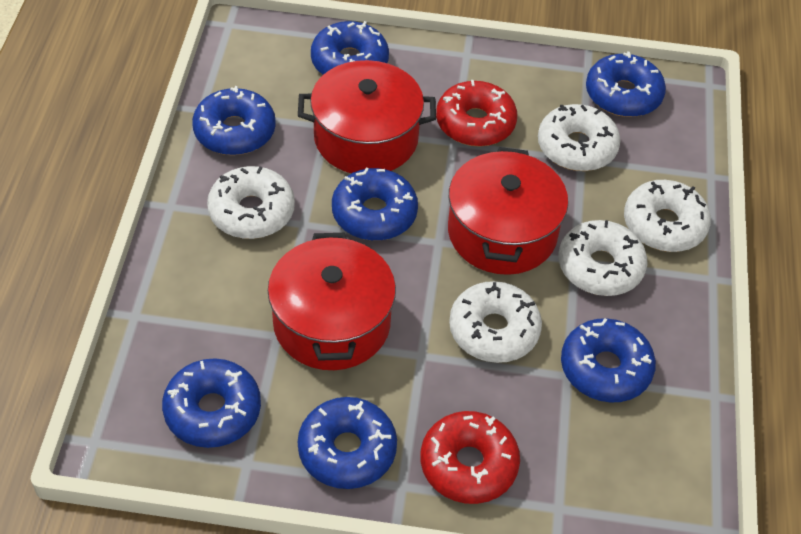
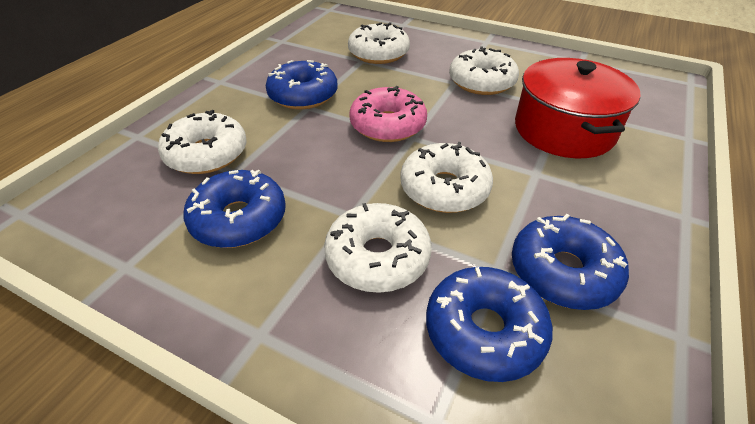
blue donut: [162,358,261,448] [192,86,276,155] [298,397,397,489] [311,21,389,75] [332,167,418,241] [561,318,656,403] [586,51,666,117] = 7 -> [183,170,286,248] [266,60,337,110] [426,267,553,382] [512,214,629,310] = 4
pink donut: none = 0 -> [349,86,427,142] = 1
red donut: [421,411,520,504] [436,80,517,147] = 2 -> none = 0
red pot: [268,233,396,370] [298,60,436,173] [448,147,568,275] = 3 -> [515,58,640,158] = 1

